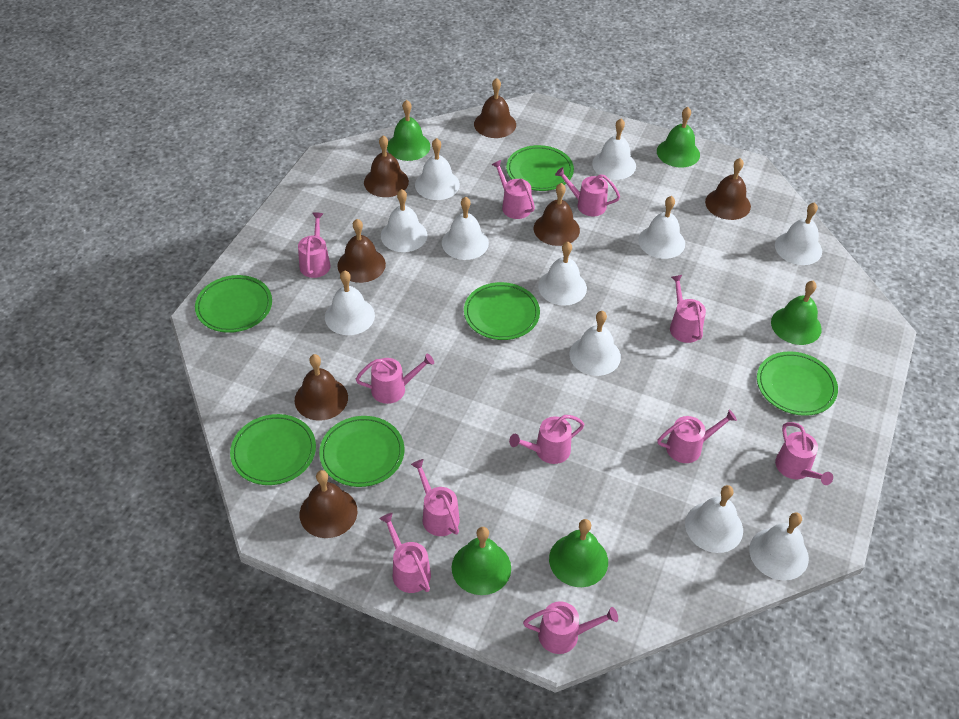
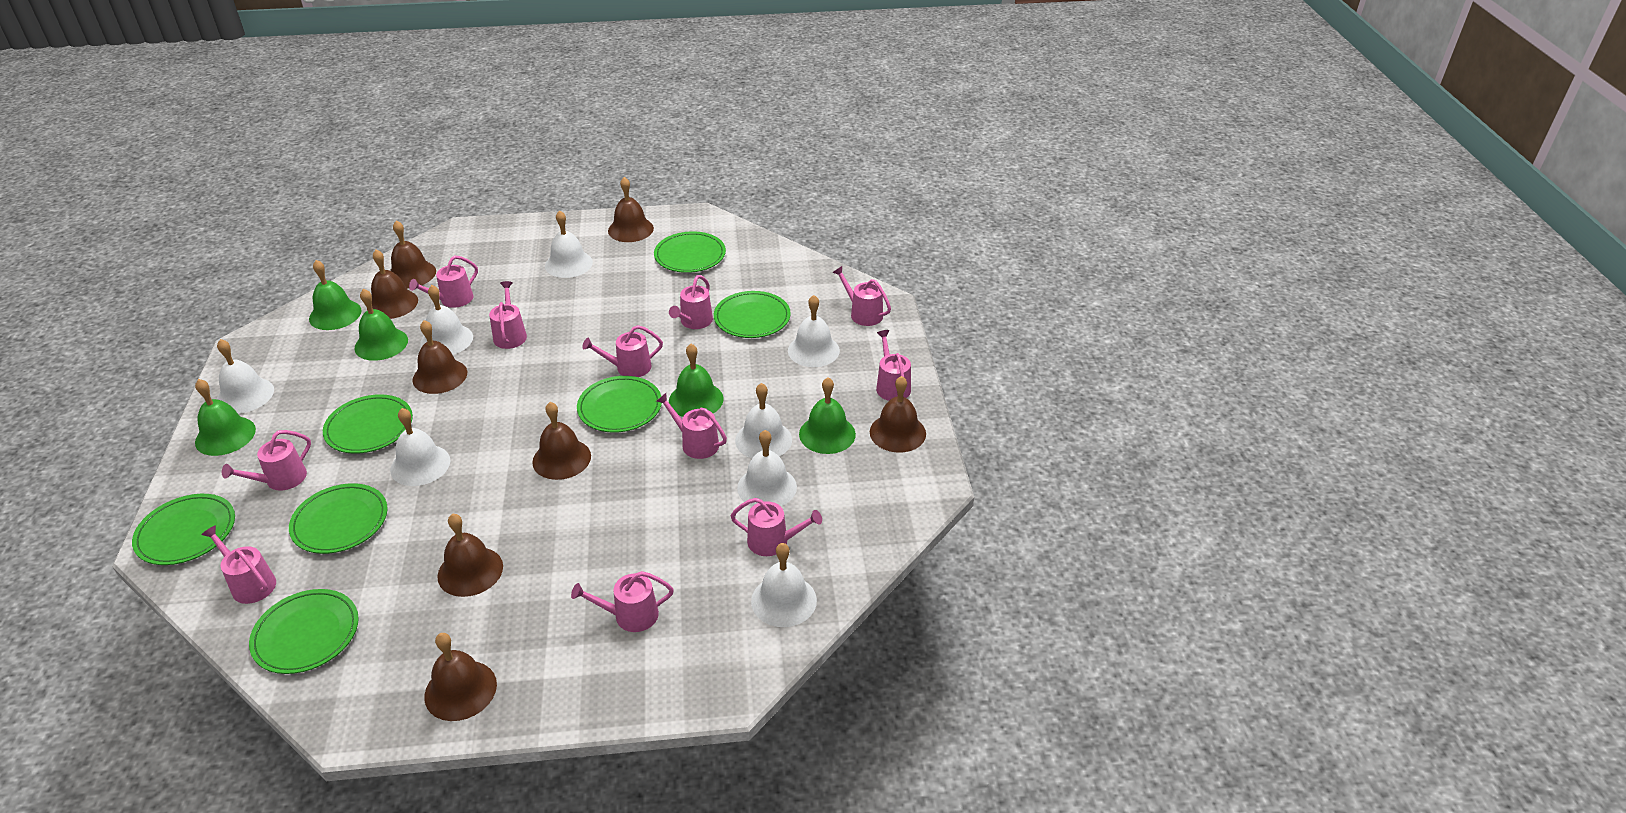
brown bell: [295,354,348,421] [300,470,357,538] [337,219,386,283] [364,135,409,197] [474,78,516,138] [534,183,580,246] [705,158,751,220] = 7 -> [367,250,418,319] [390,221,436,288] [412,320,467,394] [424,633,497,721] [437,513,503,597] [532,402,591,480] [608,177,654,242] [870,376,926,453] = 8
green plate: [195,275,272,333] [230,414,316,485] [319,416,404,487] [464,282,540,340] [506,145,574,191] [757,351,838,416] = 6 -> [132,494,235,565] [249,589,359,674] [289,483,388,554] [323,394,413,454] [577,376,662,433] [654,231,726,273] [714,291,791,338] = 7
white bell: [325,270,375,335] [381,189,428,252] [415,138,460,200] [442,197,489,260] [538,242,587,306] [570,311,621,376] [592,119,636,180] [638,196,685,259] [685,485,743,553] [749,512,809,581] [775,202,822,265] = 11 -> [217,339,274,414] [390,408,450,486] [420,285,473,355] [545,210,593,278] [735,383,792,458] [737,430,797,506] [751,543,817,627] [788,295,840,367] = 8

